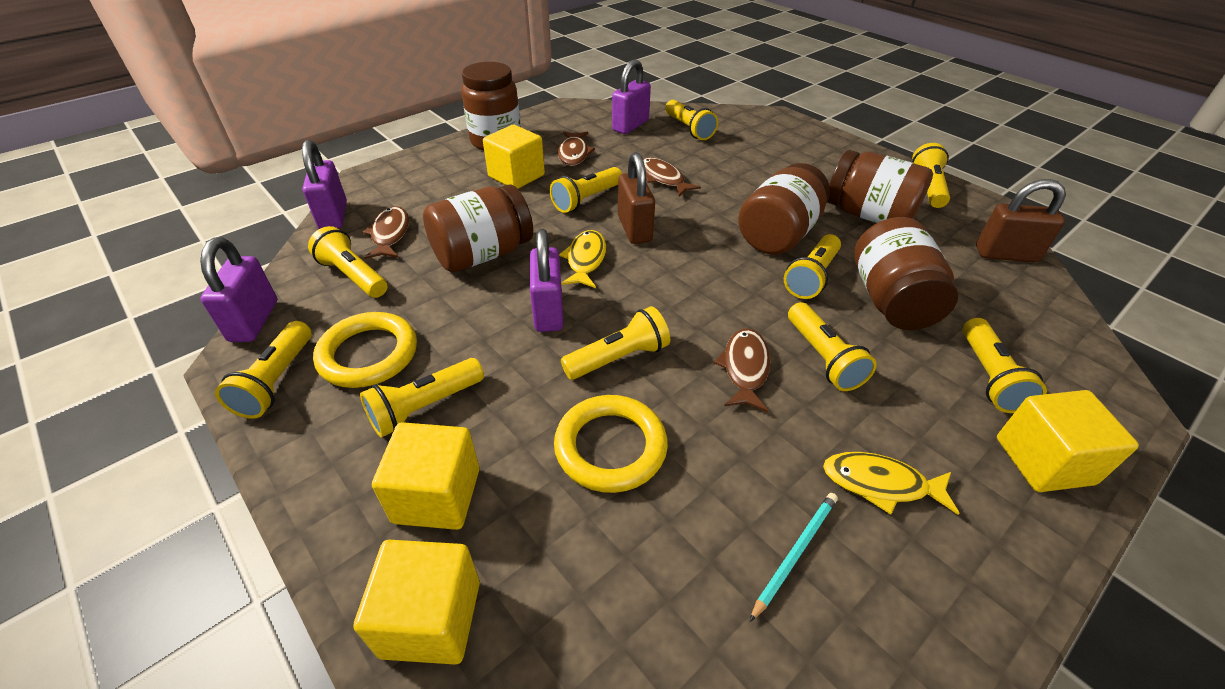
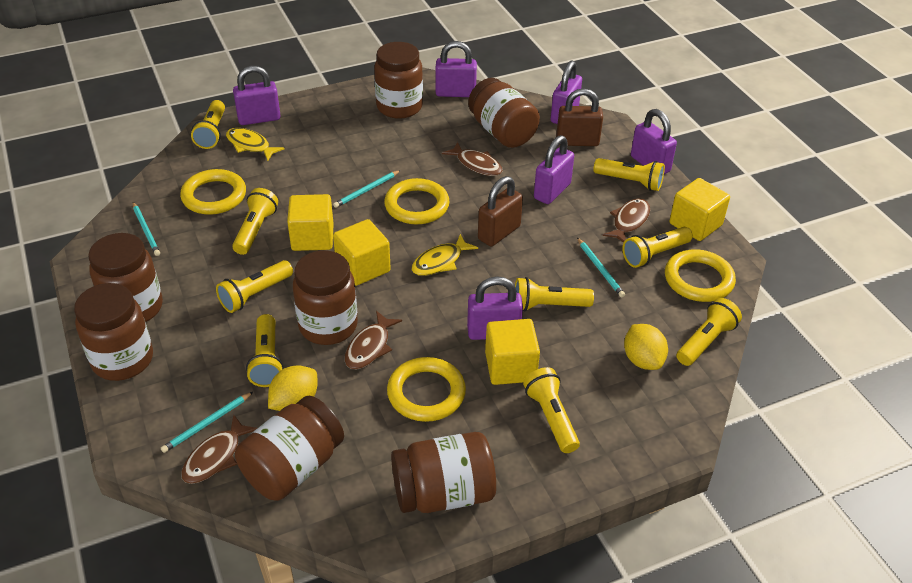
brown jar: [423,185,533,272] [461,62,521,150] [738,163,830,255] [828,150,933,223] [854,217,958,330] = 5 -> [74,283,153,381] [88,233,163,322] [235,396,344,501] [293,250,358,345] [374,42,423,119] [391,432,496,513] [468,78,540,148] = 7
purple padlock: [200,237,277,342] [302,140,347,229] [530,229,563,332] [612,59,651,134] = 4 -> [233,66,281,125] [436,41,477,97] [467,276,523,340] [534,135,574,204] [551,60,582,124] [631,109,677,174] = 6
turquoise pencil: [750,493,838,622] = 1 -> [133,202,160,256] [161,392,253,453] [333,170,401,208] [577,238,625,298] = 4
yellow flashlight: [215,321,312,419] [308,226,387,298] [360,358,484,437] [550,167,622,213] [561,306,670,380] [665,100,718,140] [784,234,841,299] [788,302,877,391] [912,143,950,208] [962,318,1047,413] = 10 -> [191,100,225,149] [216,260,293,313] [232,188,278,255] [246,314,284,387] [515,277,594,311] [523,367,580,453] [593,158,665,191] [622,227,693,268] [676,298,742,366] = 9
yellow lemon: none = 0 -> [268,366,318,411] [624,324,668,370] = 2
yellow ring: [313,312,417,388] [554,395,668,493] = 2 -> [180,169,246,215] [384,178,450,224] [387,357,466,422] [665,249,736,302] = 4

